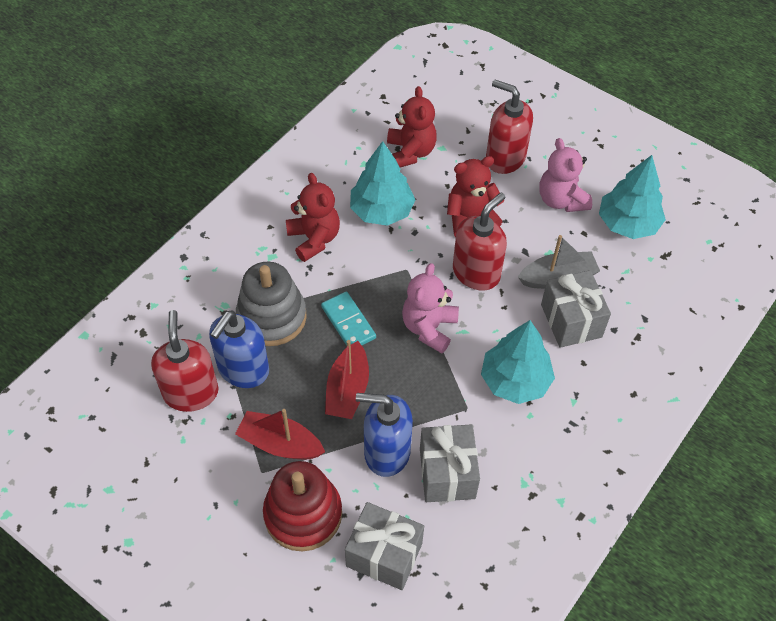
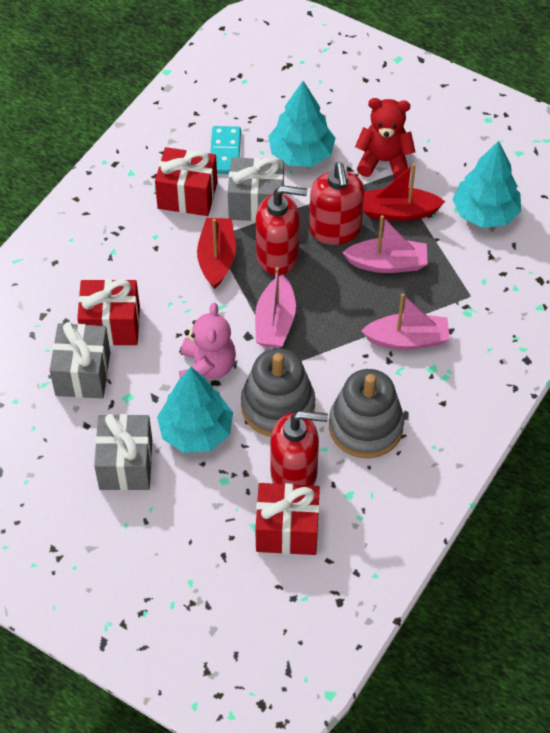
blue soap dispenser: [209,310,269,388] [356,393,413,477] = 2 -> none = 0
grey boat: [518,235,600,289] = 1 -> none = 0
grey stacking toy: [236,262,307,346] = 1 -> [241,348,315,437] [329,369,404,458] = 2
pink boat: none = 0 -> [255,267,296,348] [342,215,428,273] [361,293,450,350] = 3
pink teddy bear: [402,263,459,353] [539,138,592,212] = 2 -> [179,303,236,383] = 1
red gift: none = 0 -> [77,279,140,346] [155,147,217,216] [255,483,320,555] = 3
red stacking toy: [263,461,342,551] = 1 -> none = 0
red teddy bear: [286,173,340,262] [387,86,437,168] [447,156,504,237] = 3 -> [355,98,415,179] = 1

